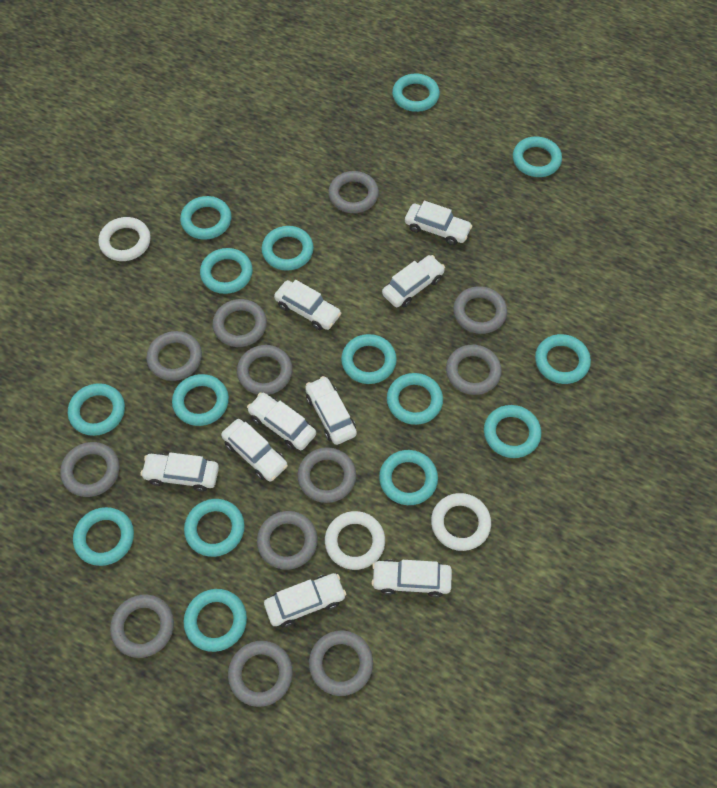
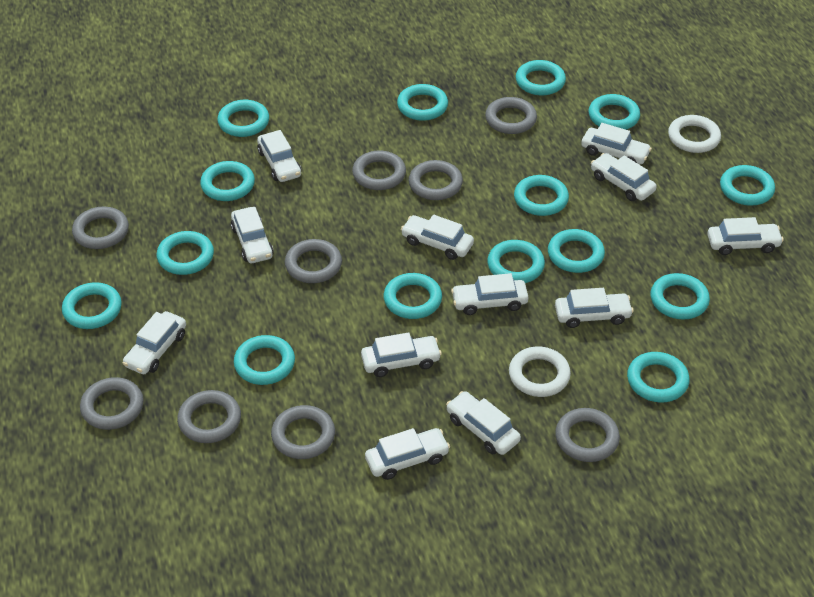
grey ring: [60,442,120,497] [110,595,174,658] [146,331,202,381] [212,299,267,347] [228,641,293,707] [237,345,293,395] [257,511,318,570] [297,447,356,503] [309,630,373,696] [328,171,379,213] [446,345,502,395] [453,286,507,334] = 12 -> [72,207,129,249] [80,377,143,430] [177,390,241,443] [271,405,335,459] [285,239,342,283] [352,150,406,190] [409,160,463,200] [485,97,537,134] [555,408,620,462] = 9
white car: [140,452,219,491] [221,419,288,482] [247,393,316,450] [264,573,346,627] [274,280,342,330] [305,376,357,445] [371,560,452,598] [382,255,445,307] [405,201,472,245] = 9 -> [123,311,186,374] [231,207,273,263] [257,130,301,182] [361,332,442,377] [365,428,450,480] [401,215,474,260] [446,391,521,455] [451,273,528,315] [555,288,634,328] [581,123,652,164] [591,153,657,201] [707,217,784,255] = 12
white ring: [98,217,151,261] [325,511,385,570] [431,493,491,551] = 3 -> [509,347,571,397] [668,115,721,153] = 2

